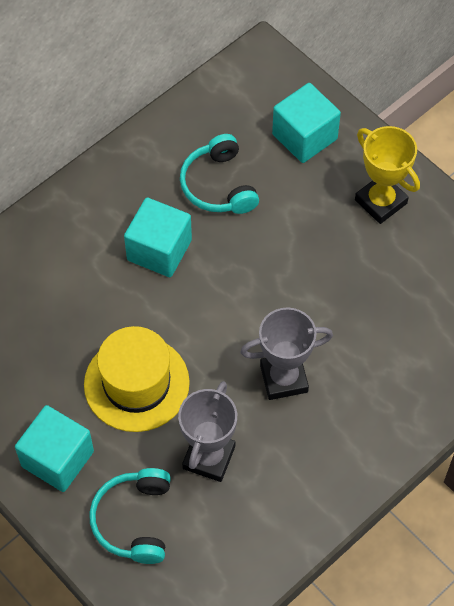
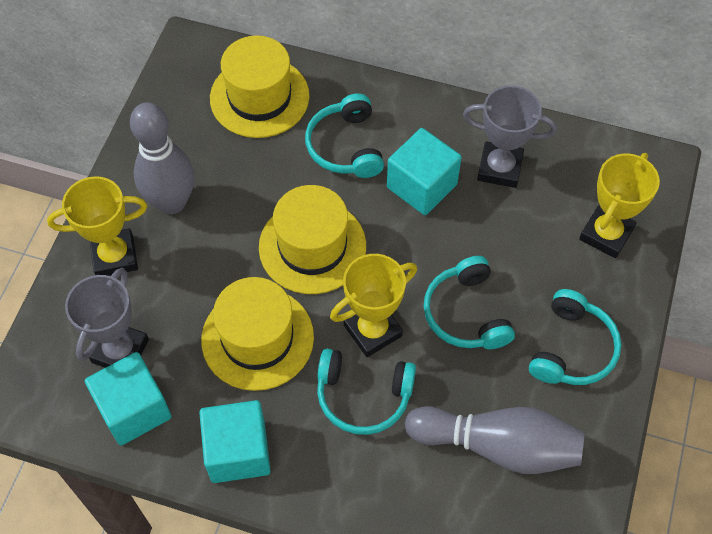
grey bowling pin: none = 0 -> [130,102,194,214] [405,406,585,474] = 2
turquoise headphones: [89,468,171,564] [180,134,259,214] = 2 -> [305,93,384,178] [317,349,416,435] [424,256,515,349] [529,289,621,385] = 4
yellow hat: [84,326,190,432] = 1 -> [201,277,314,391] [210,35,309,138] [259,185,366,294] = 3
yellow trophy: [355,126,420,224] = 1 -> [47,176,147,276] [330,254,417,357] [579,153,660,258] = 3

